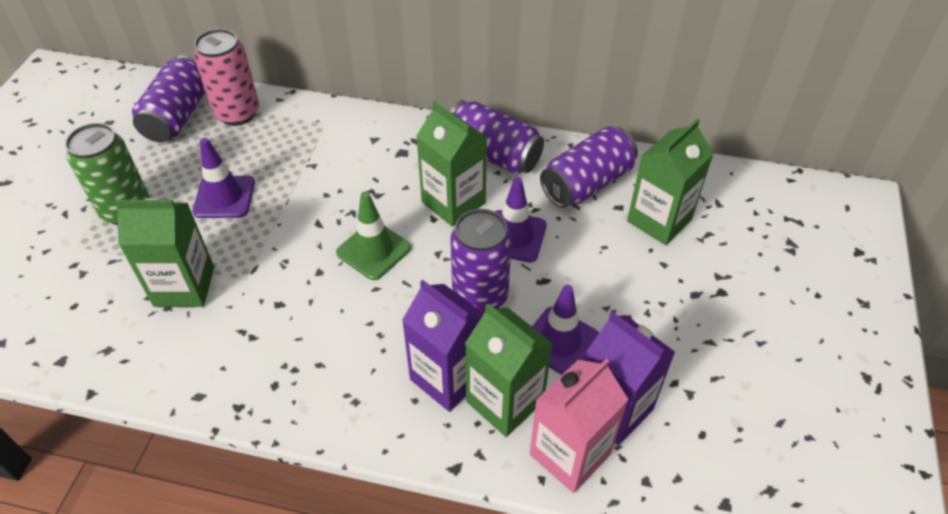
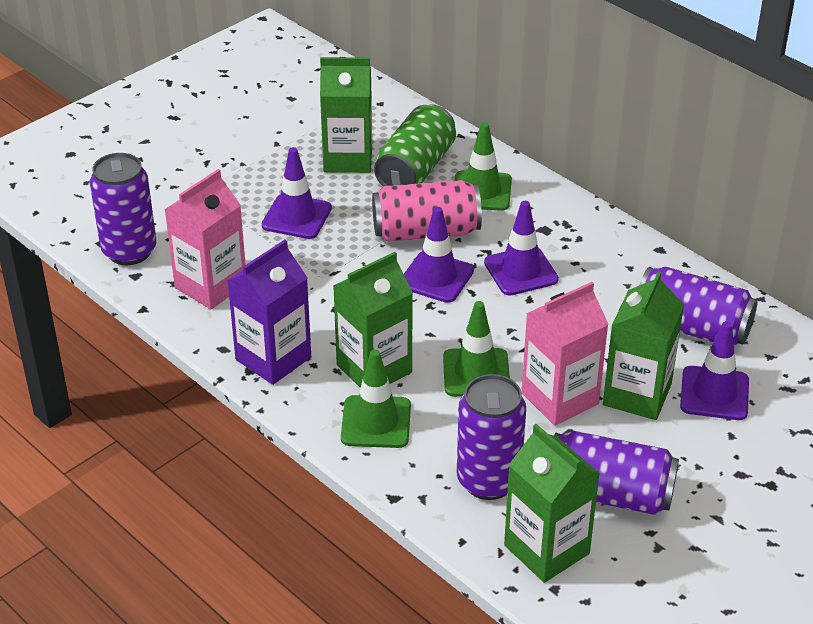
green traffic cone: [336,192,411,280] = 1 -> [341,350,411,448] [443,301,510,397] [454,122,512,211] = 3
pink carton: [530,358,629,493] = 1 -> [164,169,246,309] [522,282,609,426] = 2
purple carton: [402,280,484,412] [585,311,675,445] = 2 -> [227,240,311,385] = 1
purple traffic cone: [193,138,255,218] [495,177,547,262] [532,285,599,375] = 3 -> [262,147,332,239] [404,207,474,303] [484,201,559,296] [680,321,749,420] = 4

